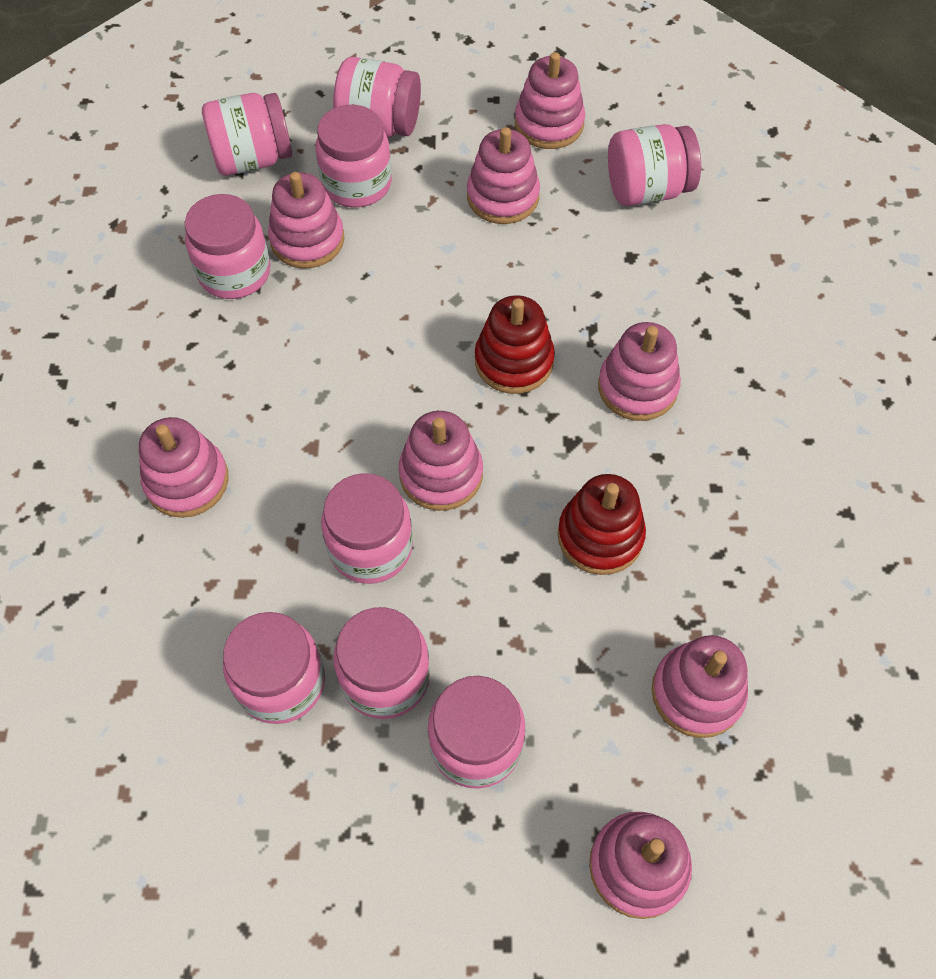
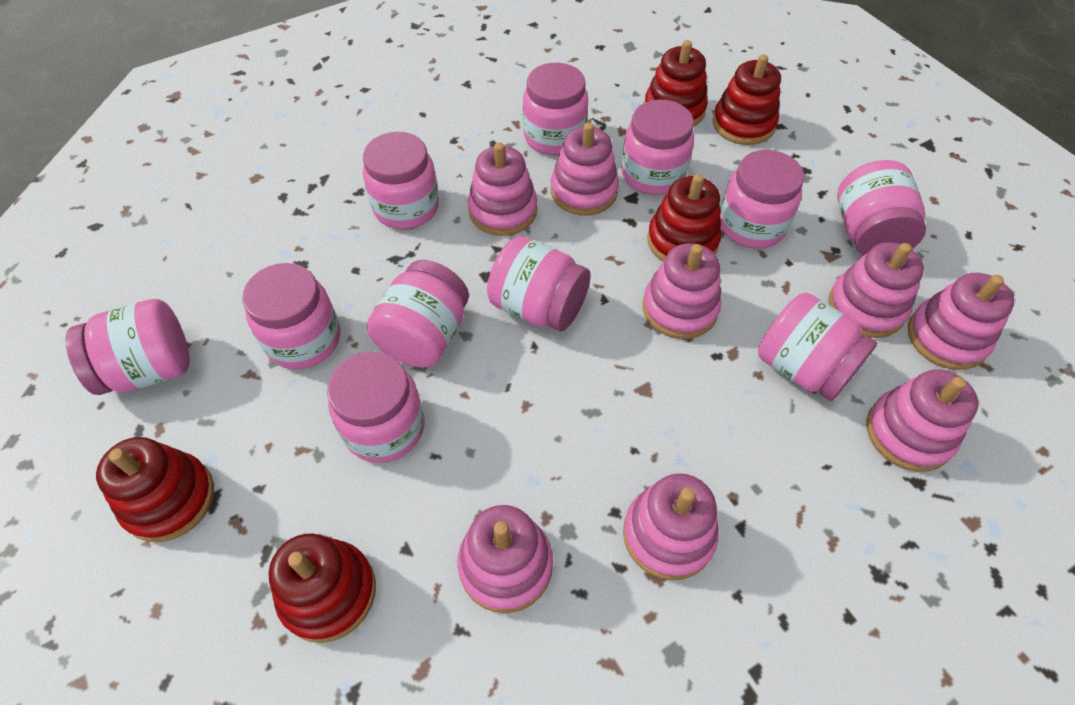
pink jar: [185,194,271,299] [202,93,292,176] [223,612,325,724] [316,105,392,208] [321,473,413,584] [333,57,421,137] [333,607,430,719] [428,676,525,789] [608,124,701,206] = 9 -> [66,299,190,395] [242,263,340,369] [327,351,425,463] [363,132,439,229] [367,260,469,368] [487,236,591,332] [523,63,588,155] [621,99,694,195] [720,150,804,249] [758,293,877,401] [837,160,926,256] = 11
red stacking toy: [475,295,555,394] [558,474,646,575] = 2 -> [96,437,214,542] [269,533,376,643] [644,40,708,127] [647,174,721,261] [712,54,781,145] = 5

